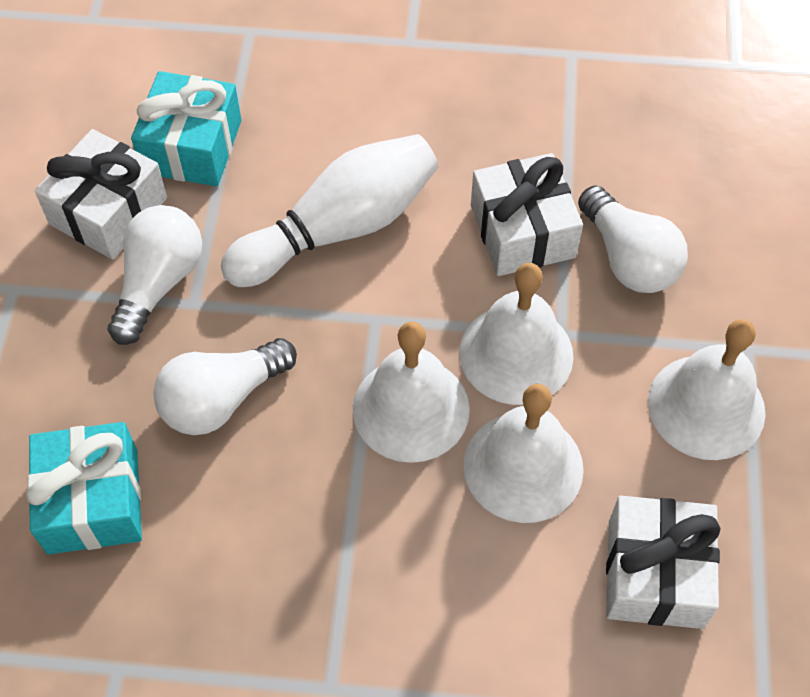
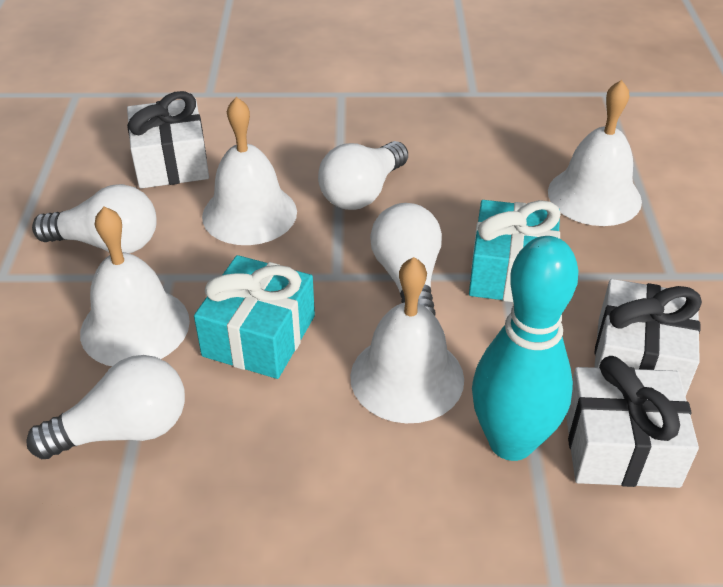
turquoise bowling pin: none = 0 -> [472,236,578,461] = 1
white bowling pin: [221,134,438,287] = 1 -> none = 0
white light bulb: [108,205,202,345] [153,338,297,435] [578,185,688,293] = 3 -> [26,355,185,459] [32,184,157,253] [318,141,408,210] [370,203,442,316] = 4

